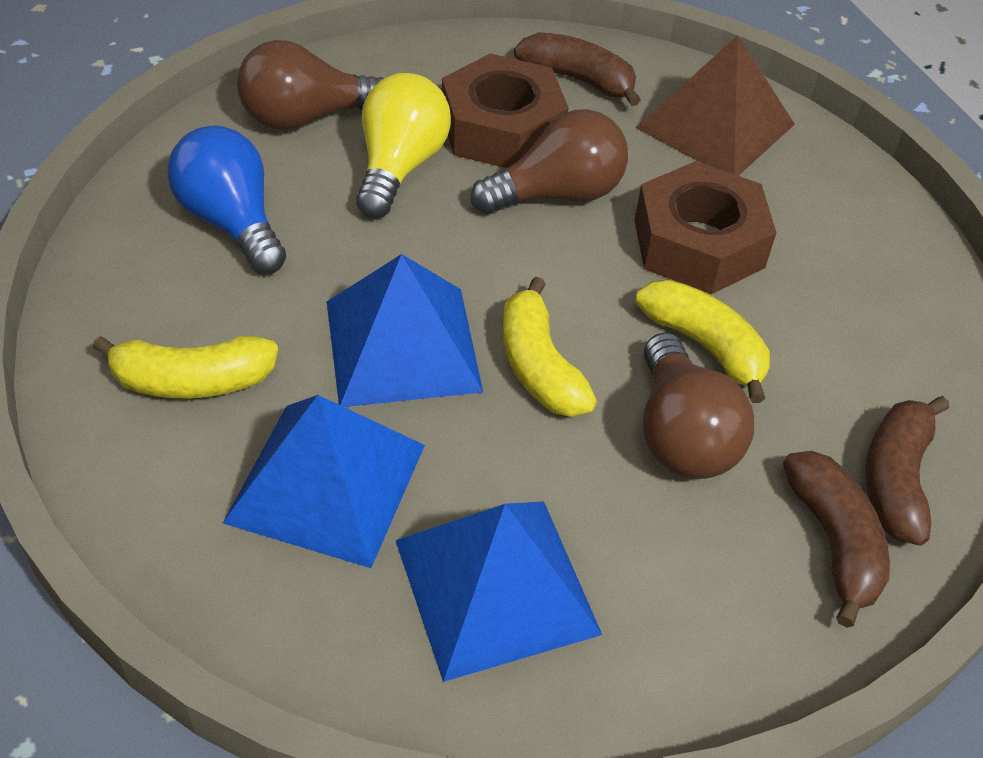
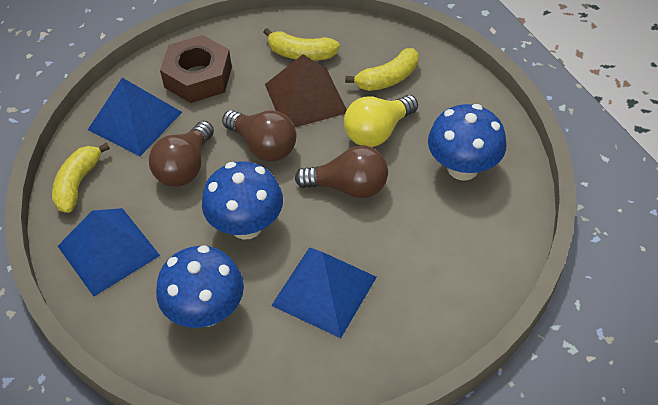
blue light bulb: [167,126,287,274] = 1 -> none = 0
blue mushroom: none = 0 -> [156,245,244,328] [202,161,283,240] [428,104,506,181] = 3
brown banana: [514,32,641,106] [783,451,890,628] [866,396,949,546] = 3 -> none = 0
brown nut: [442,53,568,168] [634,161,776,294] = 2 -> [160,35,232,103] = 1

